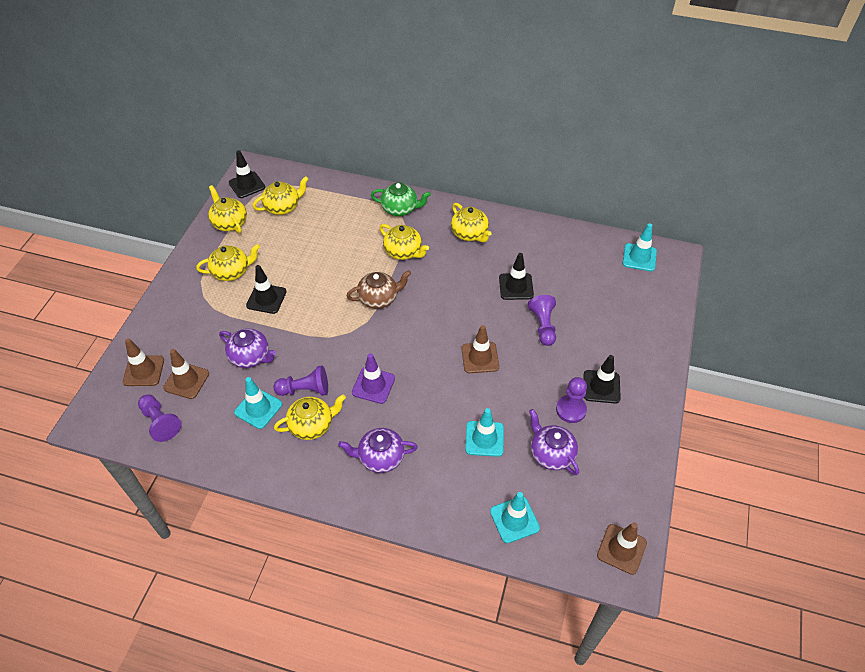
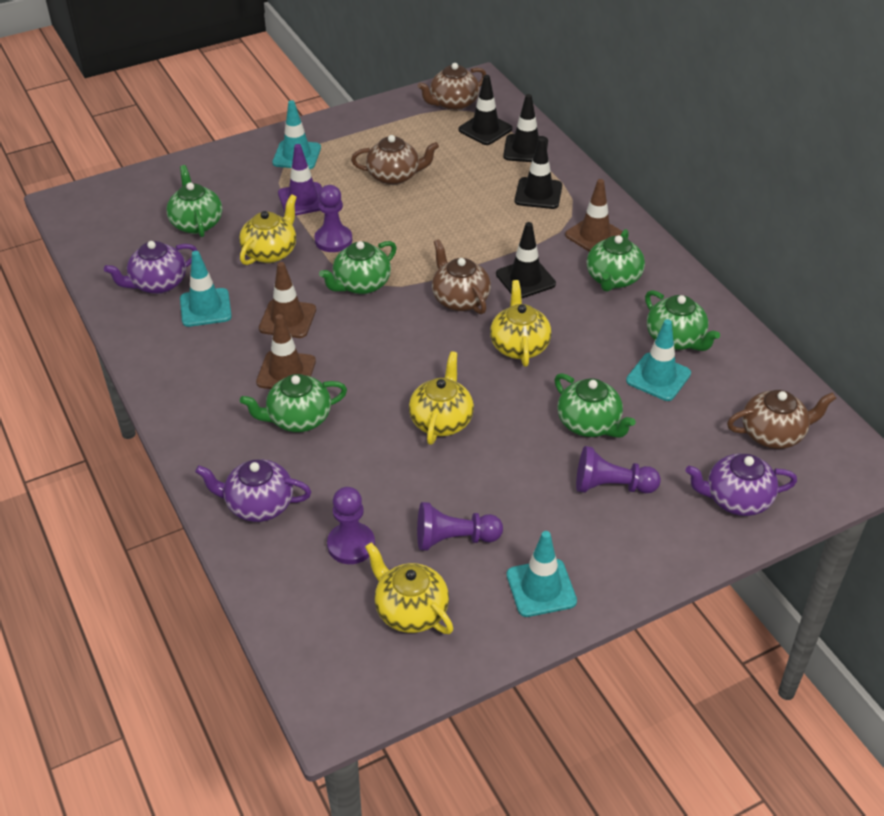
brown teapot: [347,270,411,309] = 1 -> [351,135,439,185] [418,63,486,111] [432,239,491,314] [727,390,836,449] = 4
brown traffic cone: [123,339,164,386] [163,349,209,399] [461,325,499,373] [597,522,647,575] = 4 -> [256,314,316,389] [259,262,316,338] [565,179,623,252] = 3
green teapot: [371,183,431,216] = 1 -> [166,165,222,237] [240,374,347,432] [319,241,397,294] [554,373,636,438] [587,229,645,292] [645,290,720,351] = 6
yellow teapot: [196,244,260,281] [208,185,247,233] [253,176,308,215] [274,394,346,440] [380,224,429,260] [451,203,491,243] = 6 -> [239,194,297,265] [365,542,453,634] [409,351,474,445] [490,280,551,367] = 4

